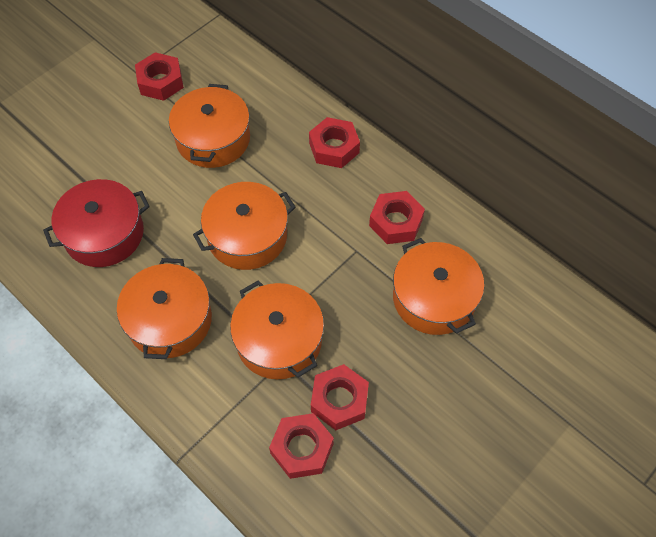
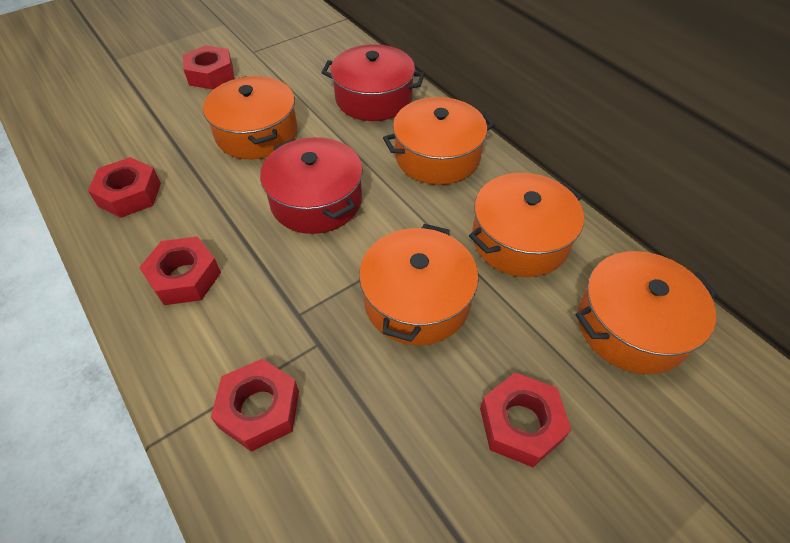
red pot: [43,179,150,267] = 1 -> [260,137,363,234] [321,44,425,121] = 2

